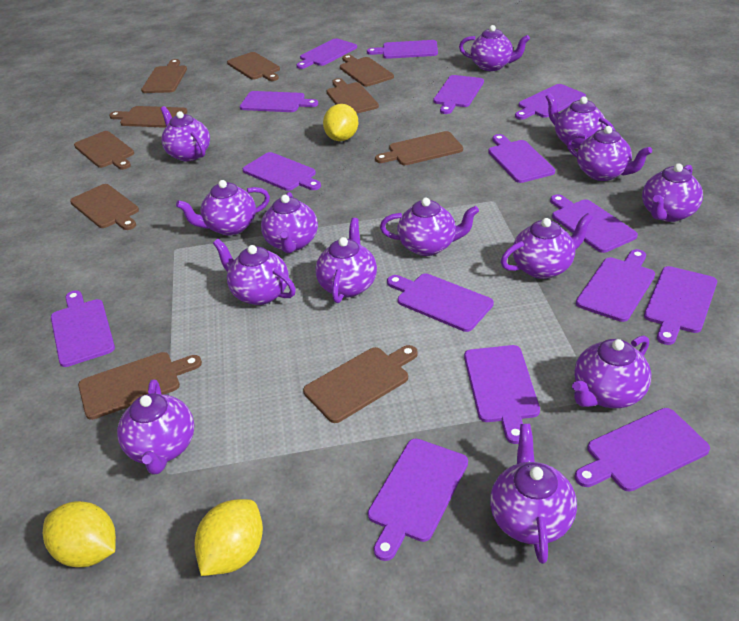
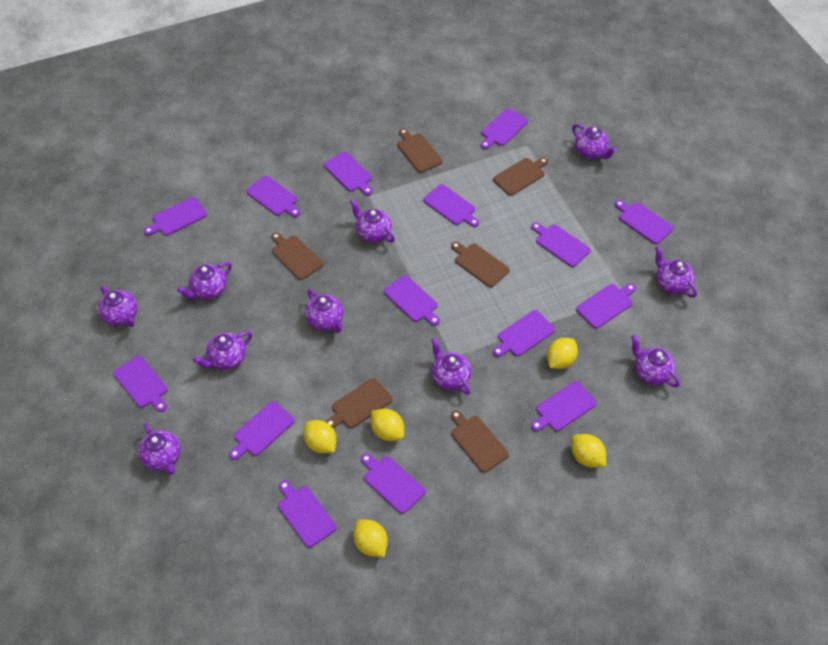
brown cutting board: [70,184,139,230] [74,131,134,170] [78,352,202,420] [109,106,187,128] [141,59,187,93] [227,52,280,81] [303,345,418,423] [327,78,379,114] [340,55,394,87] [375,131,463,165] = 10 -> [271,232,323,280] [326,378,393,428] [397,128,443,173] [451,241,510,287] [451,410,509,473] [493,157,548,196] = 6
purple teapot: [117,379,194,475] [161,106,210,161] [176,180,270,235] [213,239,296,305] [261,192,318,253] [315,218,377,303] [380,198,479,256] [459,25,530,71] [490,424,577,564] [501,213,593,279] [545,93,615,149] [567,126,652,181] [572,335,651,408] [642,163,703,222] = 14 -> [98,286,137,327] [138,423,181,475] [177,262,232,299] [193,331,252,370] [305,289,343,333] [350,199,395,243] [431,338,471,395] [572,124,617,159] [631,335,680,387] [655,246,697,298] = 10
yellow lemon: [43,501,116,567] [195,499,263,576] [323,104,358,141] = 3 -> [304,420,336,454] [353,519,388,557] [371,409,404,441] [547,338,578,369] [571,434,606,468] = 5

